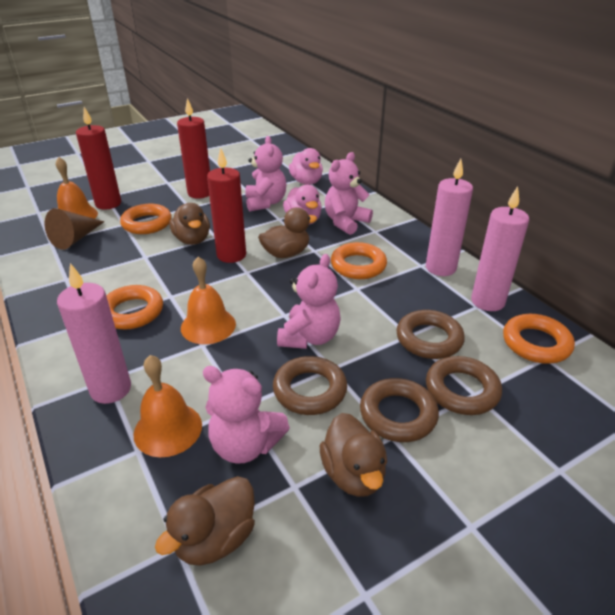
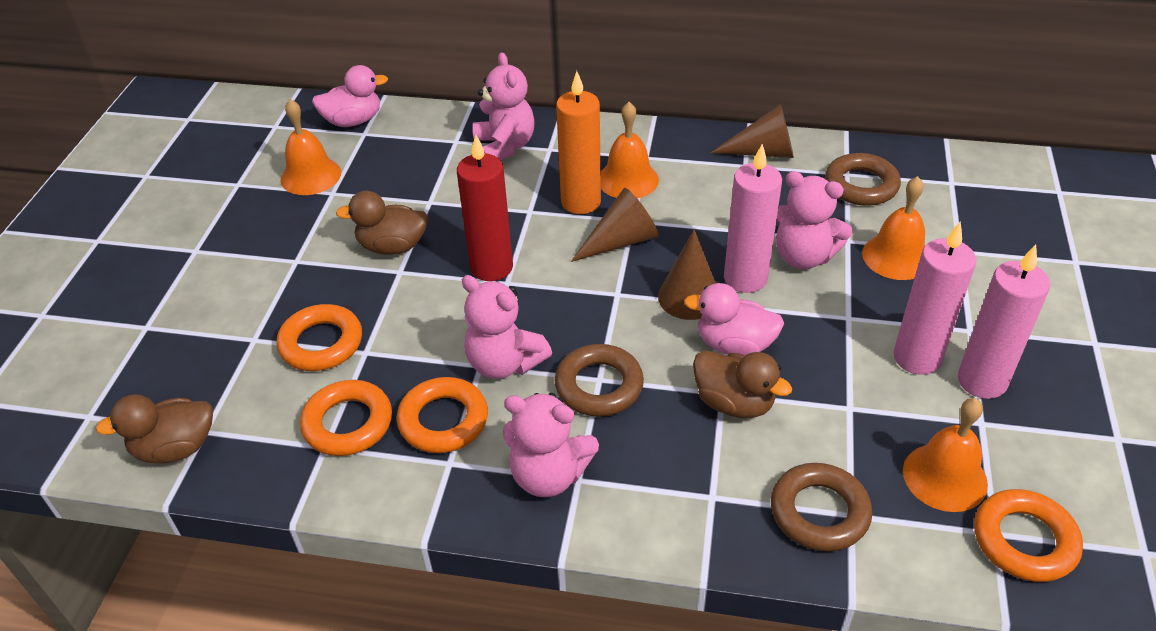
brown cone: [44,208,105,250] = 1 -> [571,188,659,262] [658,229,716,320] [710,104,794,158] = 3
brown duck: [155,476,255,566] [169,203,210,245] [258,207,317,258] [320,413,387,497] = 4 -> [95,394,213,463] [336,191,428,255] [693,350,792,418] = 3
brown ring: [273,356,347,415] [360,378,439,442] [396,310,465,359] [426,356,502,415] = 4 -> [555,344,644,417] [771,463,872,552] [825,153,901,206] = 3
orange bell: [56,157,98,219] [133,355,202,457] [181,257,236,344] = 3 -> [280,99,341,195] [601,102,659,198] [862,176,925,280] [903,398,988,512] = 4
orange candle: none = 0 -> [556,71,601,214] = 1
red candle: [76,107,121,210] [177,98,210,199] [207,148,246,263] = 3 -> [457,135,513,281] = 1

